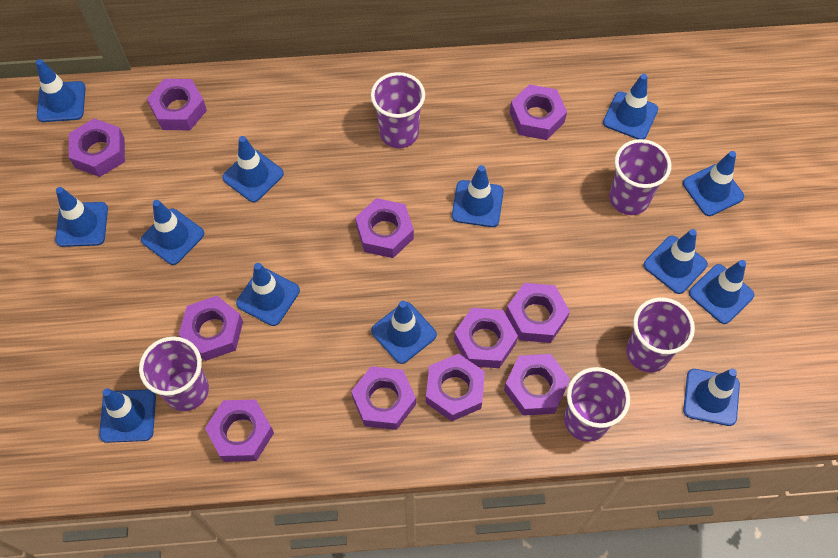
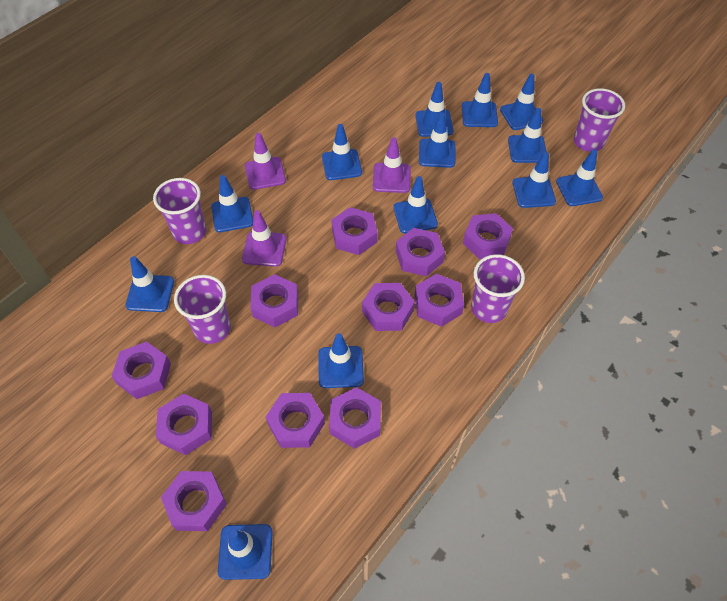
purple cup: [139,336,209,411] [371,72,425,148] [564,367,630,442] [609,139,671,215] [626,297,695,372] = 5 -> [153,178,206,244] [174,275,231,344] [471,254,525,323] [574,88,625,152] = 4
purple traffic cone: none = 0 -> [242,210,286,267] [245,133,286,190] [373,137,411,193] = 3

